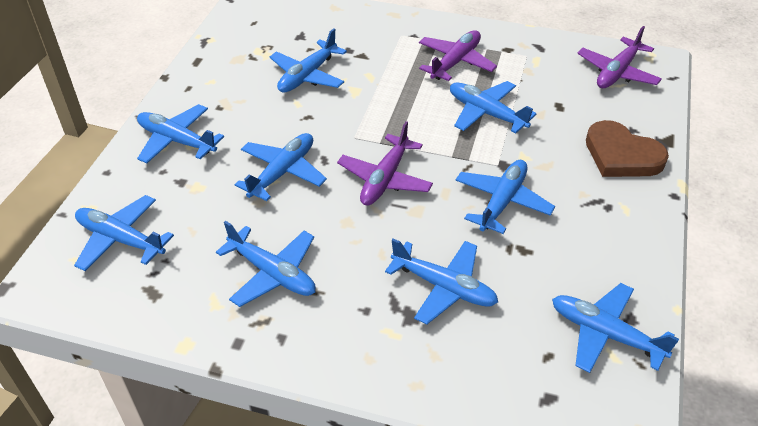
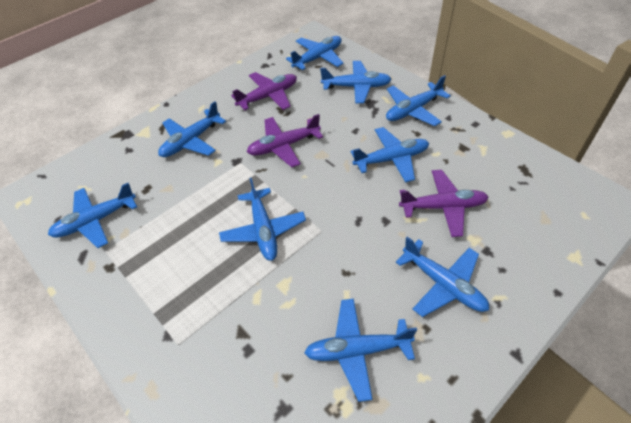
brown heart: [586,120,669,177] = 1 -> none = 0

